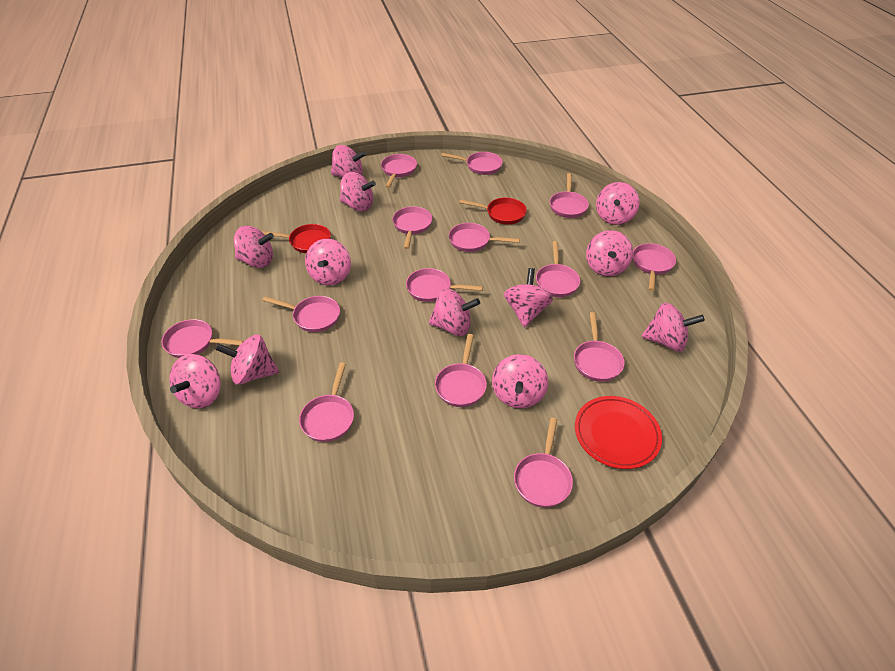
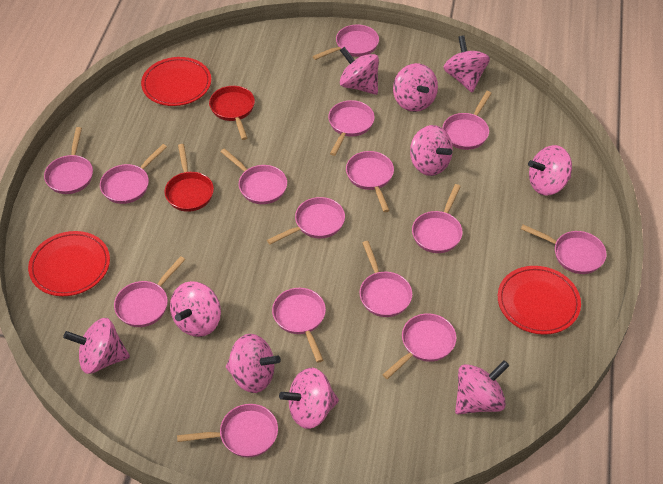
pink pan: [161,319,244,358] [262,296,340,332] [299,362,354,442] [381,154,417,188] [392,206,432,249] [406,268,483,302] [435,334,487,407] [441,152,503,175] [449,223,520,252] [514,418,573,508] [536,241,580,297] [550,173,589,218] [574,312,625,382] [633,243,676,291] = 14 -> [44,127,93,194] [100,144,167,204] [114,256,185,327] [177,404,278,458] [220,148,287,204] [267,197,345,245] [272,288,326,363] [313,25,379,60] [328,100,375,156] [346,151,394,212] [359,241,412,317] [383,313,457,379] [412,184,463,253] [442,91,491,150] [521,224,607,274] = 15
pink spinning top: [169,354,221,409] [215,334,279,385] [234,226,274,268] [305,239,351,286] [331,145,366,178] [340,172,376,212] [429,289,480,336] [492,354,548,409] [504,268,553,328] [586,230,633,276] [596,182,640,225] [641,303,705,352] = 12 -> [63,318,130,374] [170,281,221,337] [226,334,281,393] [279,368,339,429] [340,47,379,95] [393,63,438,112] [410,125,453,176] [443,35,490,92] [455,360,509,414] [528,145,572,196] = 10
red plate: [575,396,662,469] = 1 -> [28,231,110,296] [141,57,211,106] [498,266,581,335] = 3

